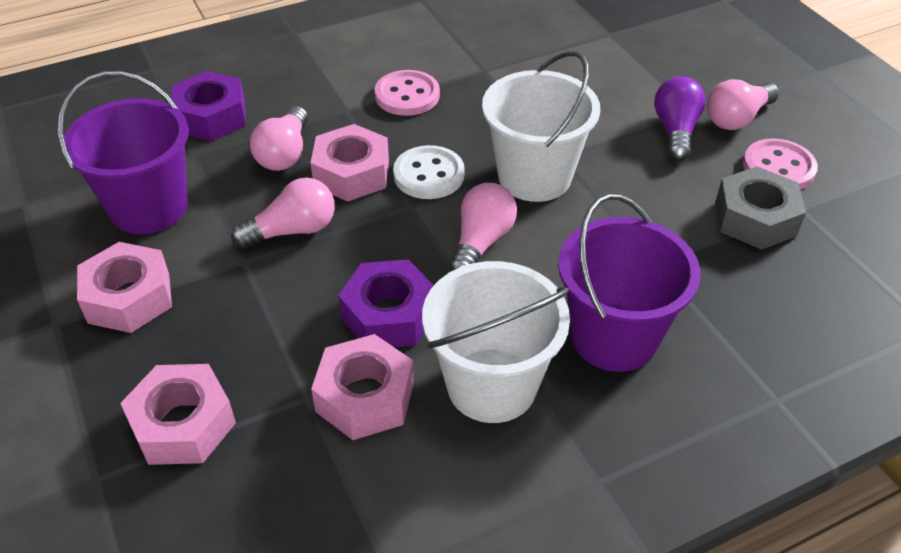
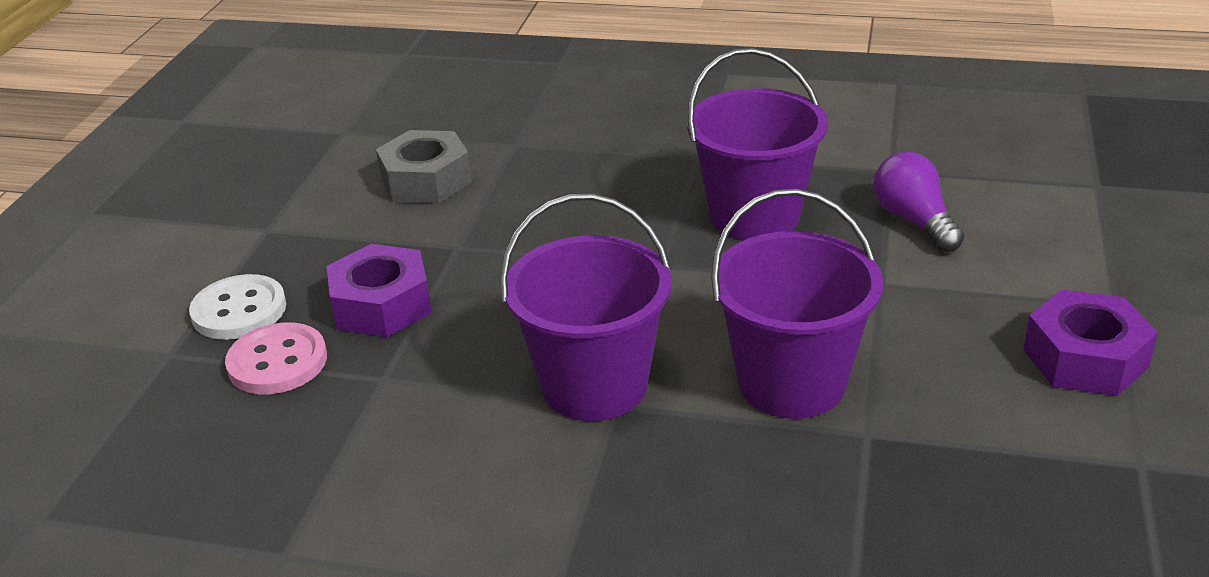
pink button: [375,70,440,116] [743,138,818,190] = 2 -> [225,322,327,394] = 1
pink light bulb: [231,178,335,249] [250,106,308,171] [449,183,517,271] [707,79,779,130] = 4 -> none = 0
pink nut: [77,242,172,333] [120,364,236,465] [310,124,389,202] [311,334,414,440] = 4 -> none = 0
purple bucket: [58,71,189,234] [558,194,701,372] = 2 -> [500,194,671,421] [687,48,828,240] [711,189,883,419] = 3
white bucket: [422,261,570,423] [482,51,600,202] = 2 -> none = 0

